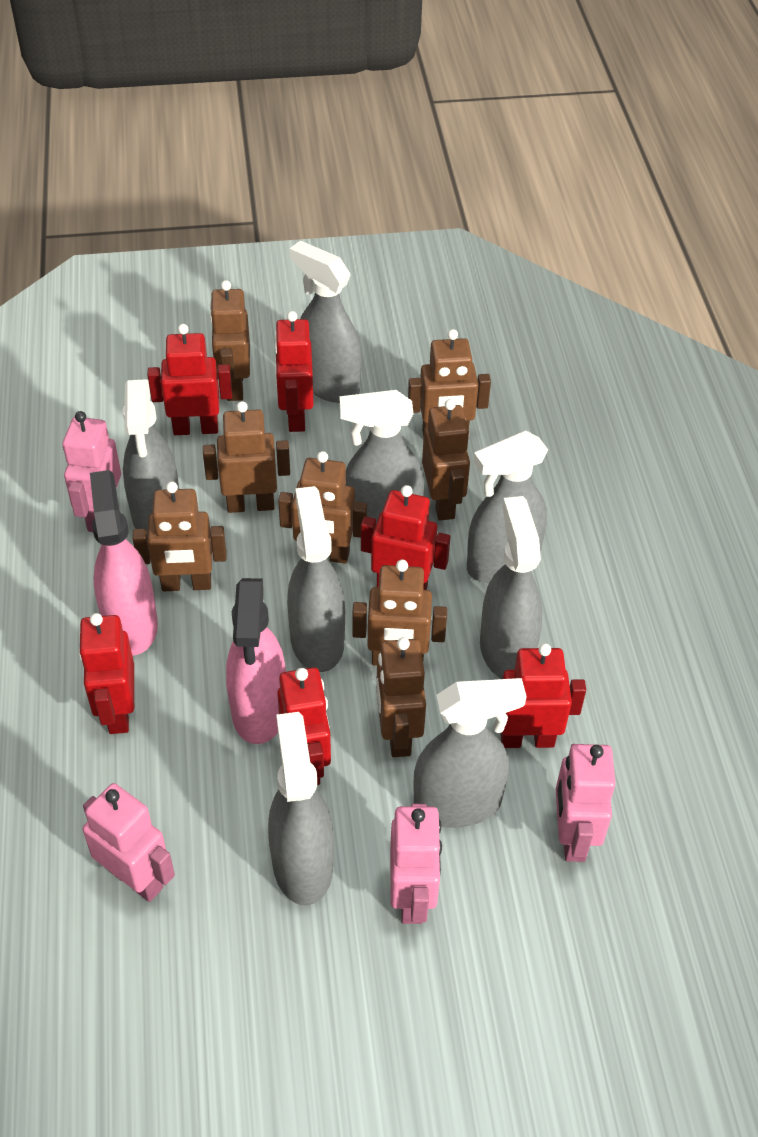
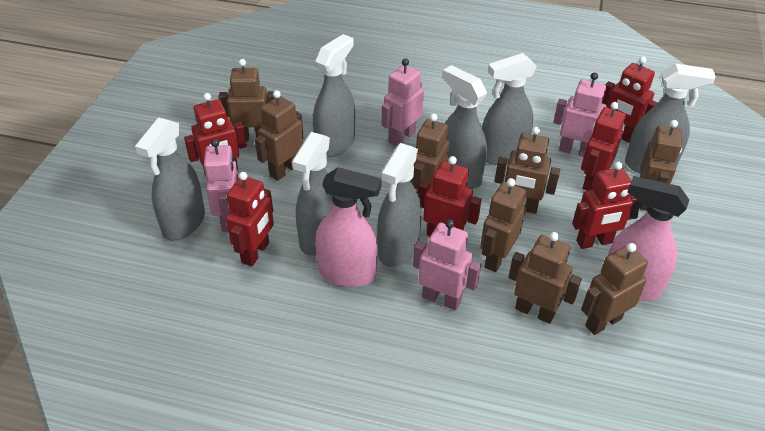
grey spray bottle: [123,379,179,537] [268,712,334,905] [287,486,345,672] [289,241,361,403] [340,390,424,524] [414,678,527,828] [467,431,548,583] [480,496,542,679] = 8 -> [135,117,205,240] [292,132,333,256] [313,34,355,157] [377,143,422,267] [442,65,487,189] [482,53,537,165] [625,64,716,173] = 7

